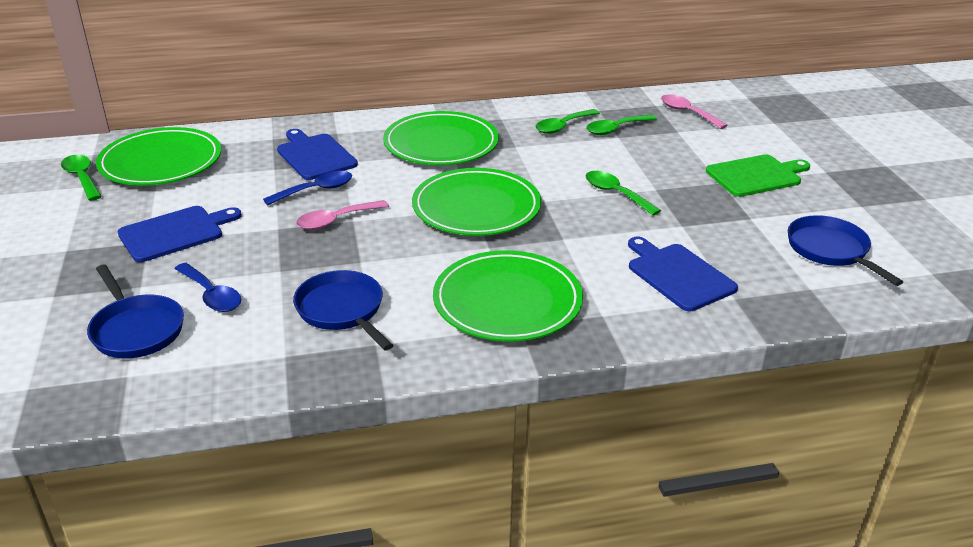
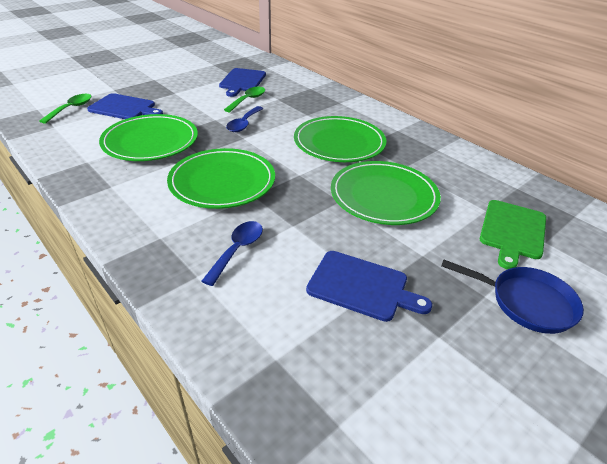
blue pan: [87,265,184,358] [293,270,393,350] [788,215,903,286] = 3 -> [441,260,584,334] = 1
green spoon: [61,155,102,201] [535,109,600,134] [586,114,657,135] [586,171,661,216] = 4 -> [39,94,91,124] [224,87,265,112] = 2
pink spoon: [296,200,389,230] [661,94,728,129] = 2 -> none = 0

